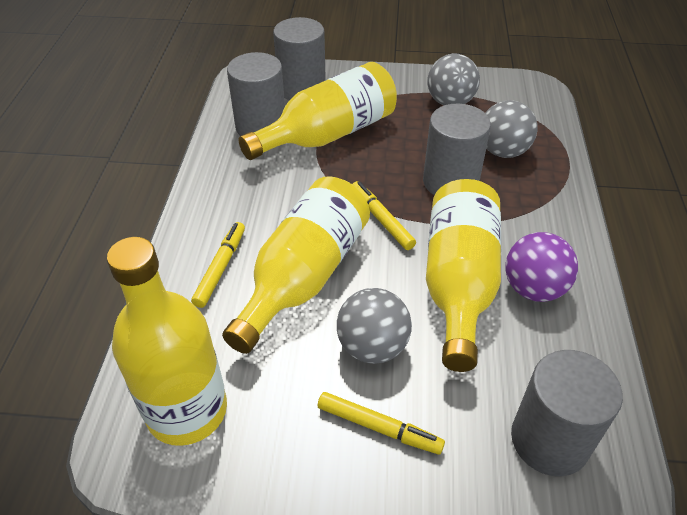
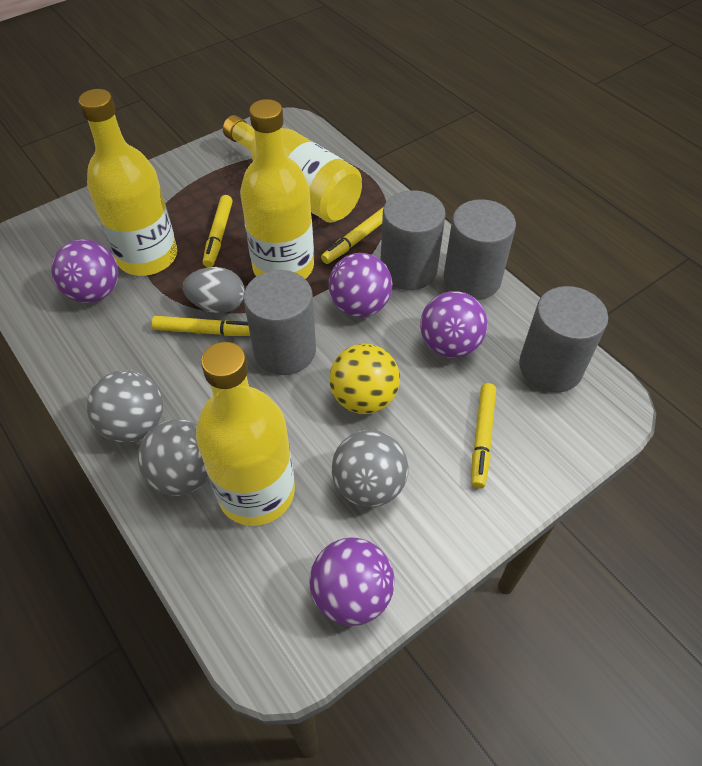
grey egg: none = 0 -> [183,267,245,313] = 1
purple ball: [505,232,578,302] = 1 -> [51,239,118,303] [309,538,394,626] [329,253,393,317] [420,291,488,358] = 4
yellow ball: none = 0 -> [330,344,400,414] = 1
yellow marker: [191,222,245,308] [318,392,445,455] [352,181,416,250] = 3 -> [152,316,250,336] [203,195,233,267] [321,207,384,264] [471,383,496,489] = 4

